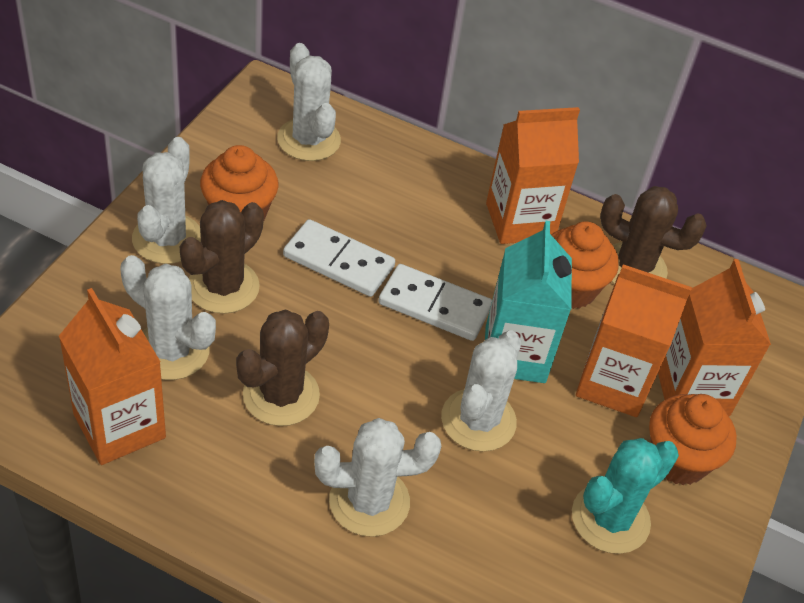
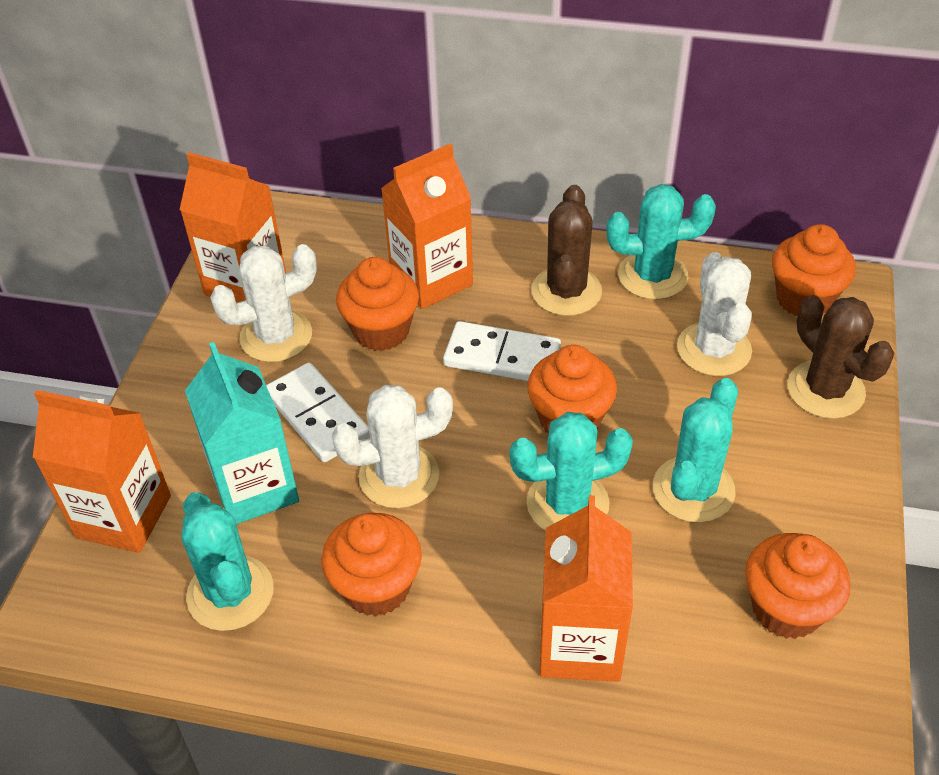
brown cactus: [180,200,264,314] [236,309,329,426] [600,186,707,284] = 3 -> [531,185,602,316] [787,295,894,419] = 2
orange cupcake: [200,145,279,220] [551,222,619,309] [649,394,737,485] = 3 -> [321,513,422,616] [336,257,419,351] [527,345,617,433] [745,533,850,639] [772,224,856,316] = 5
turquoise cactus: [572,438,679,554] = 1 -> [181,492,274,631] [509,412,633,531] [606,184,716,300] [653,378,738,523] = 4
white cactus: [120,255,216,380] [132,137,201,264] [277,43,341,161] [314,418,441,537] [441,331,521,452] = 5 -> [210,244,317,362] [332,385,453,508] [677,252,752,376] = 3

